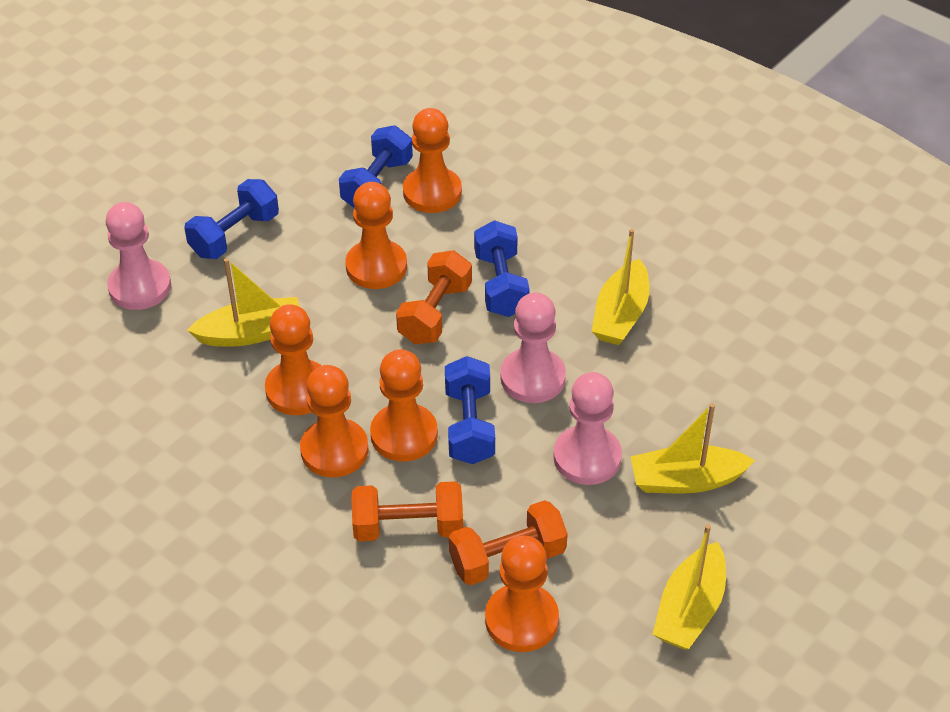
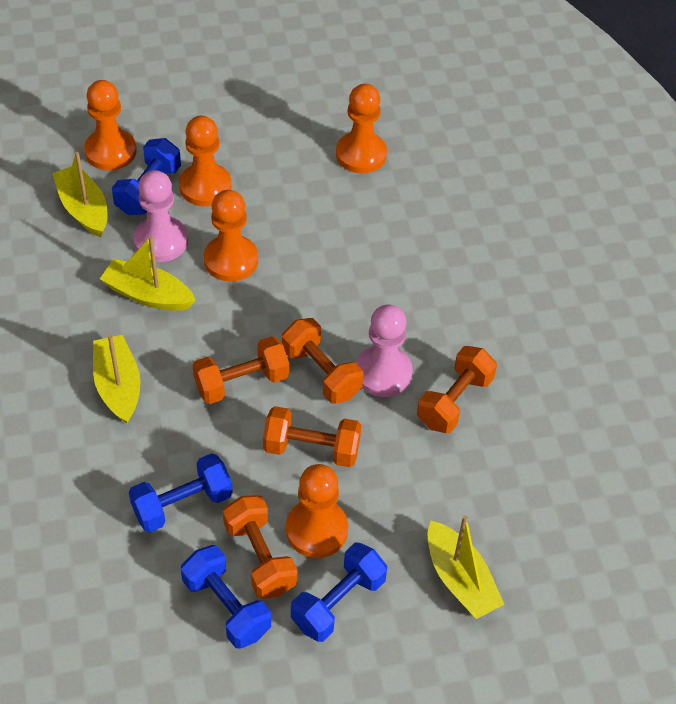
orange dumbbell: [352,481,463,541] [396,250,472,344] [449,500,568,586] = 3 -> [192,336,289,404] [223,495,298,599] [263,406,361,467] [282,318,363,404] [417,346,497,433] = 5
orange pawn: [265,304,322,415] [300,365,369,477] [345,182,407,289] [370,349,438,462] [403,108,462,213] [485,536,559,652] = 6 -> [84,80,136,170] [179,116,232,206] [204,190,258,282] [286,464,348,558] [336,84,387,173] = 5
pink pawn: [106,202,171,310] [500,292,566,403] [553,372,622,485] = 3 -> [133,170,188,262] [356,304,413,397] = 2

